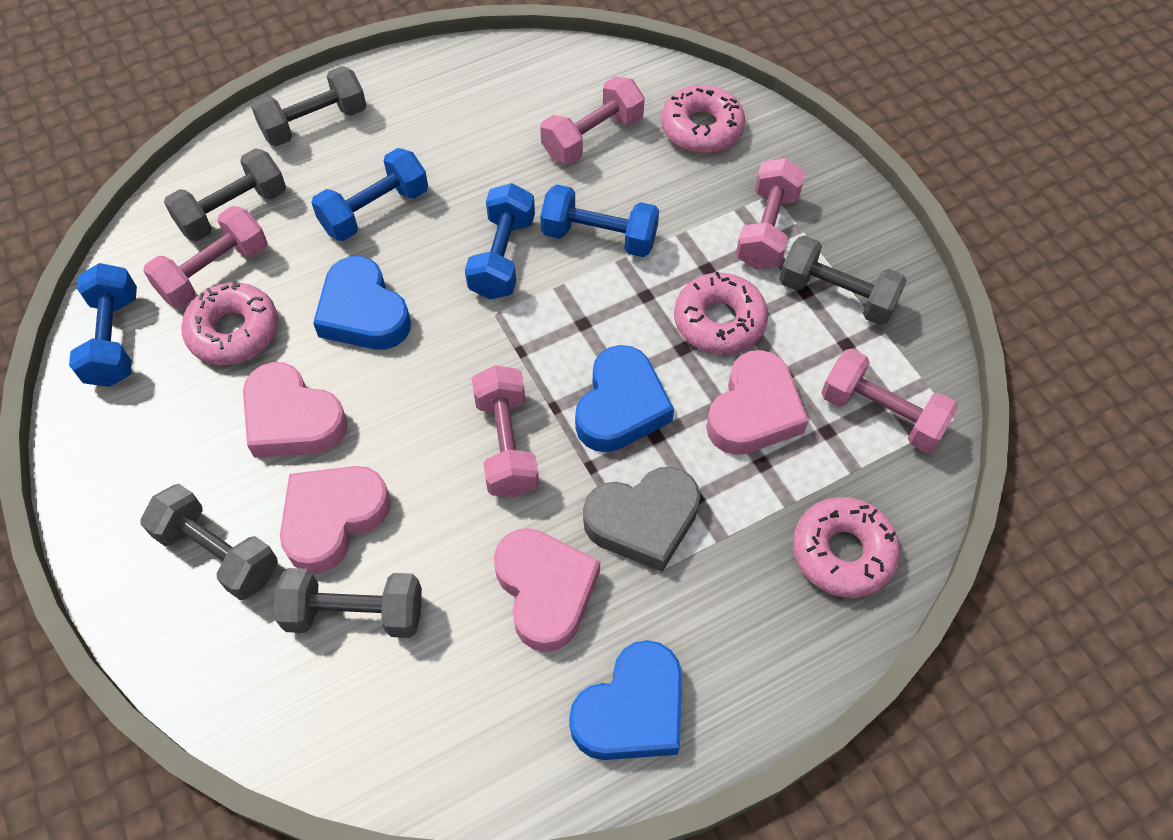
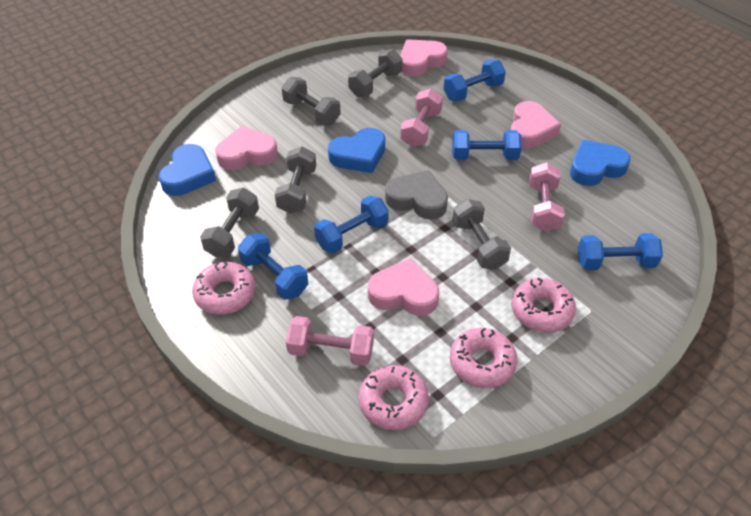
blue dumbbell: [69,263,137,387] [311,148,428,241] [465,183,535,299] [540,185,659,257] = 4 -> [238,233,308,300] [314,196,389,253] [444,60,506,101] [452,130,522,160] [578,233,663,270] = 5
pink dumbbell: [143,206,268,308] [472,365,539,498] [540,76,645,164] [736,158,806,270] [821,349,958,453] = 5 -> [286,316,374,366] [400,89,443,147] [529,162,565,232] = 3

